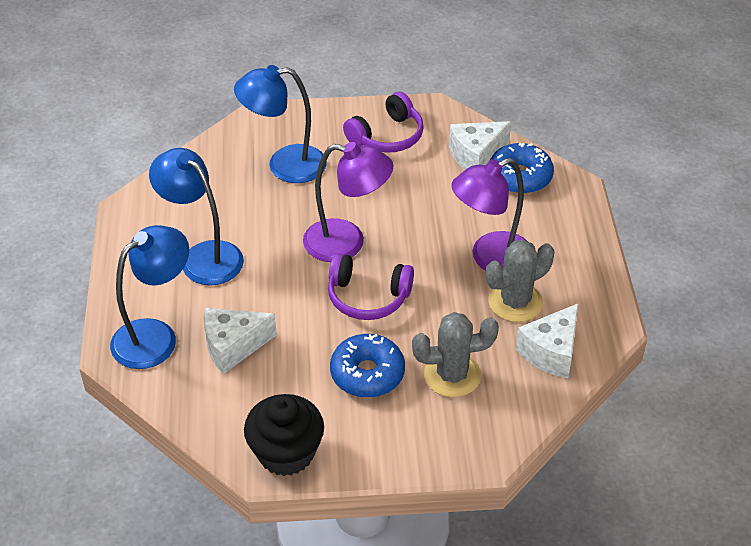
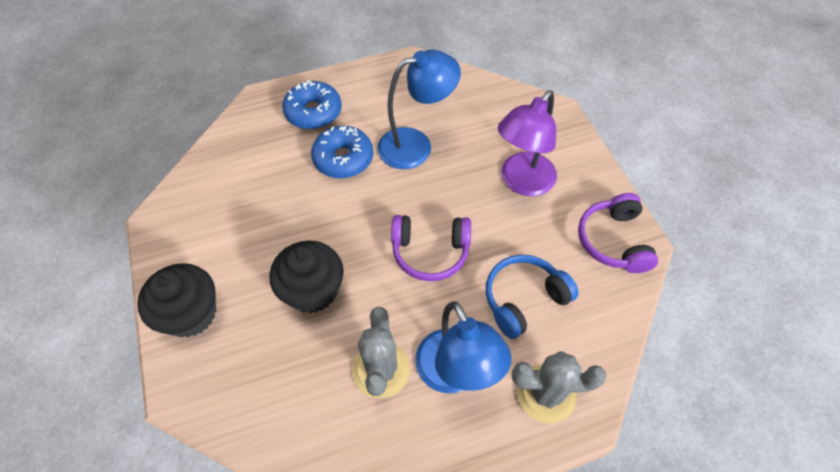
black cupcake: [244,394,324,476] = 1 -> [137,263,216,338] [270,240,344,313] = 2
blue headphones: none = 0 -> [486,255,579,339] = 1
blue lamp: [110,225,189,369] [149,148,244,285] [234,65,327,183] = 3 -> [377,50,461,169] [415,301,512,393] = 2
purple lamp: [303,142,394,262] [451,158,528,271] = 2 -> [497,90,557,196] = 1
white cheese: [203,308,277,374] [449,121,511,170] [516,303,579,378] = 3 -> none = 0

